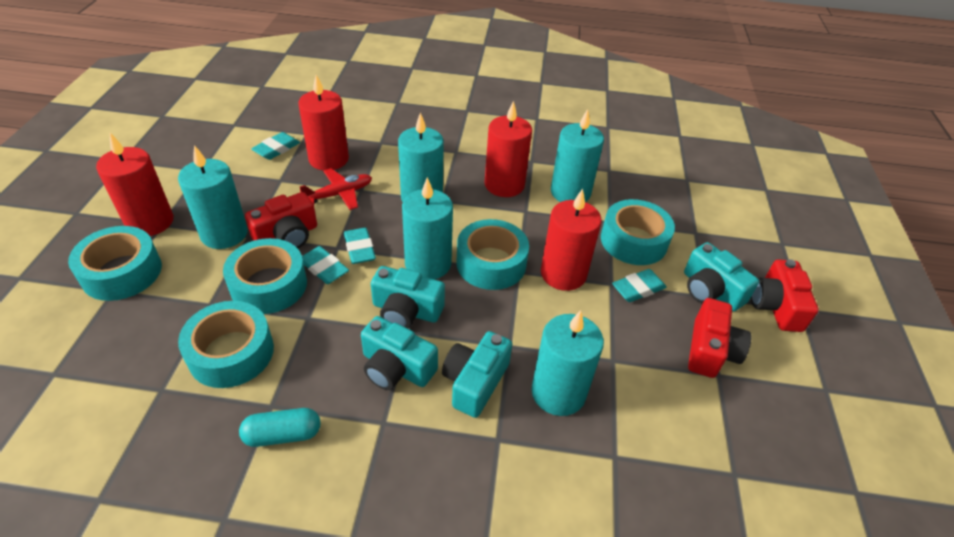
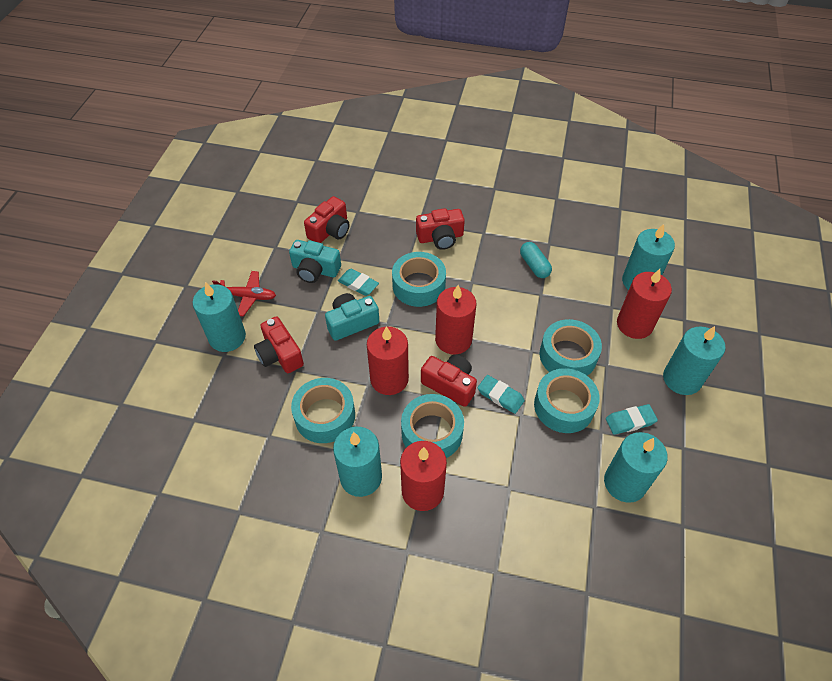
red camera: [245,192,317,249] [688,298,751,378] [751,259,819,332] = 3 -> [254,316,304,373] [304,196,350,243] [416,208,465,250] [421,355,477,407] = 4
turquoise camera: [361,316,438,390] [371,266,445,328] [442,331,512,418] [684,242,759,312] = 4 -> [289,240,341,283] [325,293,379,341] = 2
turquoise eraser: [251,132,300,160] [302,246,349,284] [344,228,376,264] [612,269,667,302] = 4 -> [338,269,379,296] [478,375,525,414] [606,404,658,435] = 3

